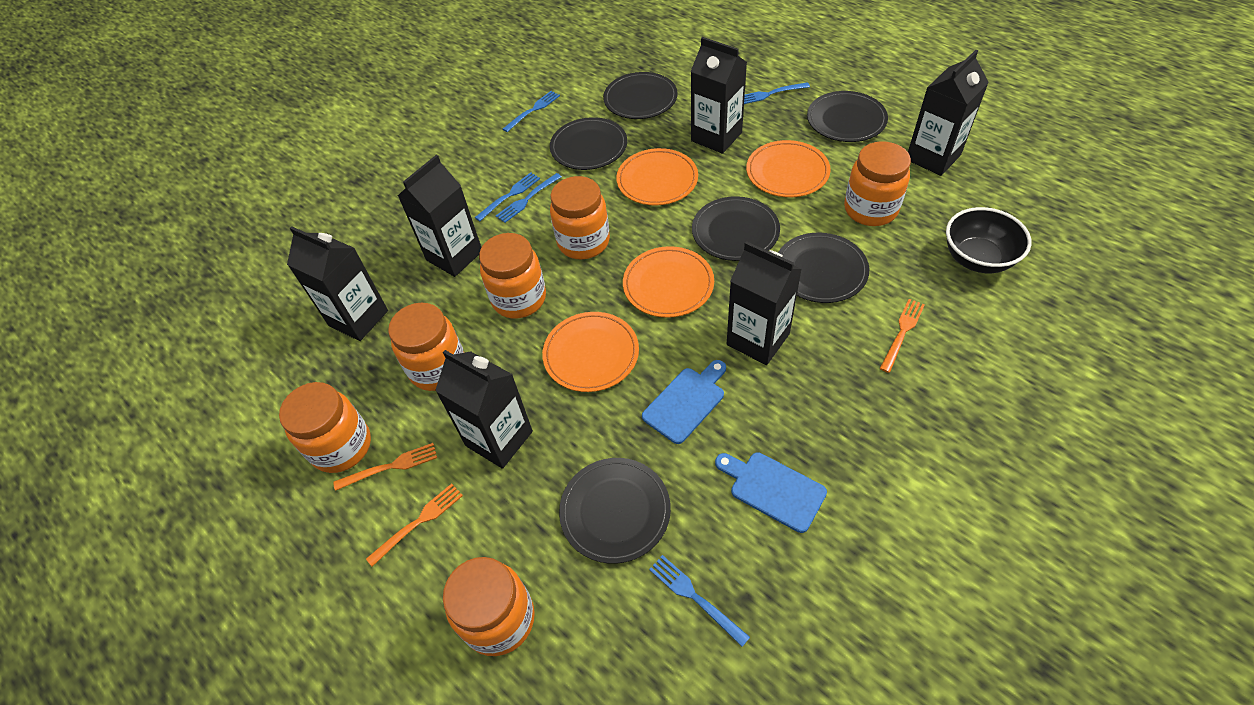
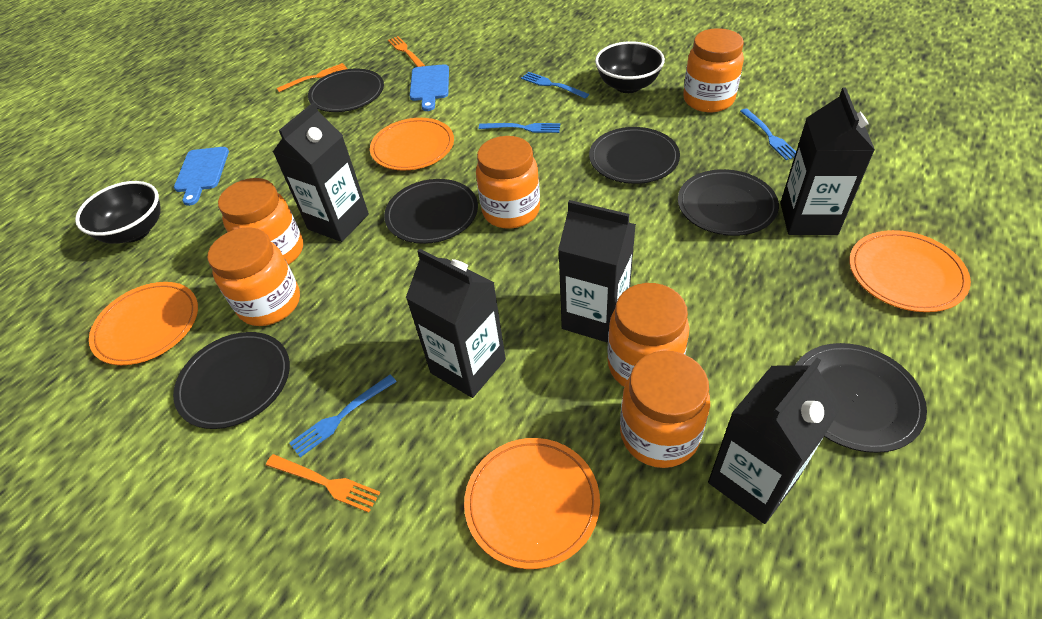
black bowl: [946,207,1032,273] = 1 -> [75,181,160,244] [595,41,665,93] = 2
black carton: [287,226,388,341] [398,155,481,277] [435,350,533,469] [691,37,747,154] [727,241,802,365] [908,50,989,176] = 6 -> [273,102,369,242] [406,249,506,398] [558,200,636,343] [708,358,841,524] [780,88,875,235] = 5
blue fork: [475,172,540,221] [496,173,562,223] [503,91,560,132] [649,555,750,647] [744,82,810,104] = 5 -> [290,375,397,457] [479,123,560,133] [521,72,589,99] [740,108,796,160] = 4

